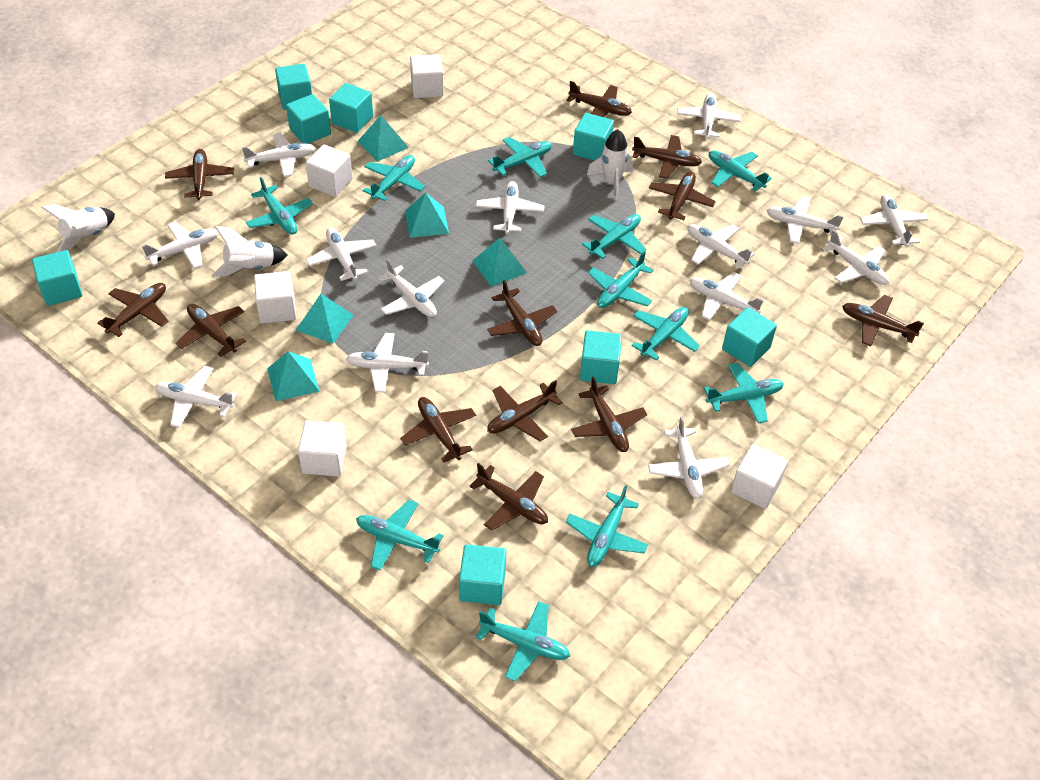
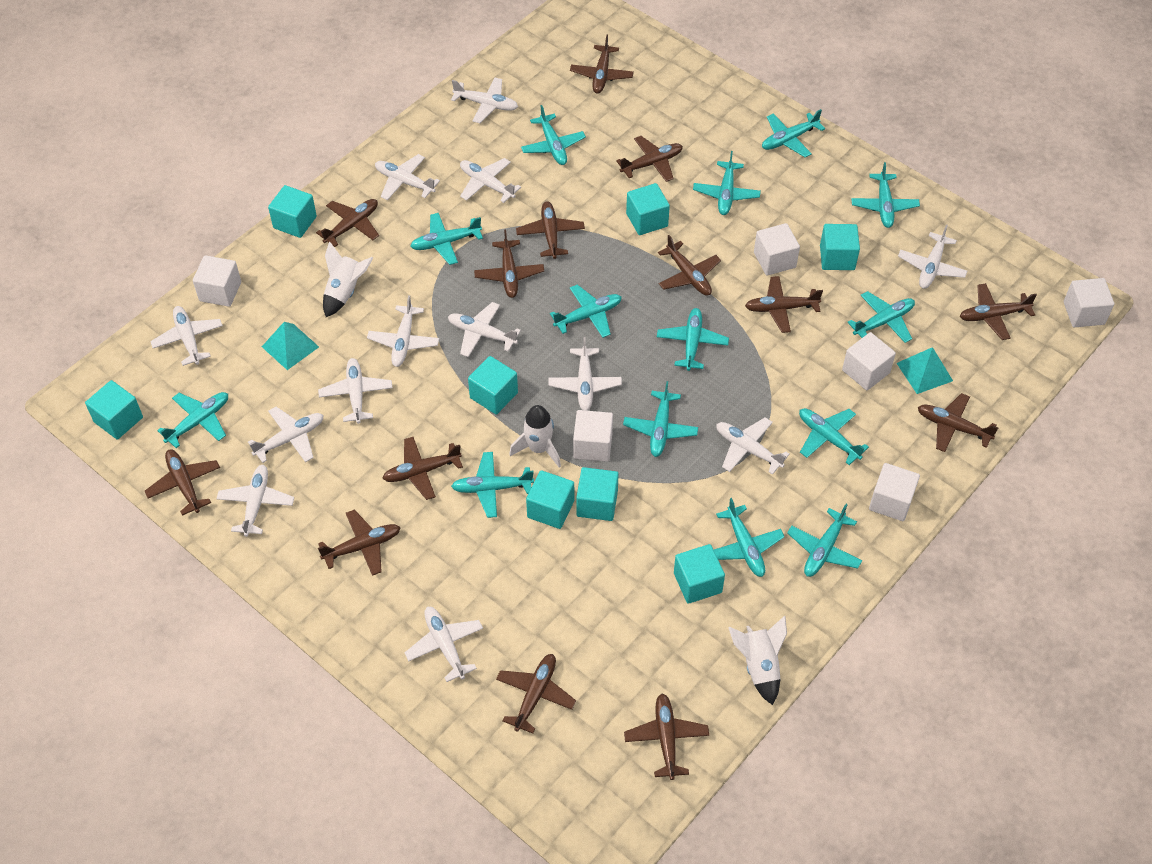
brown plane: [97,283,168,337] [165,149,234,200] [176,304,246,357] [400,397,476,462] [469,463,548,531] [487,280,557,346] [487,380,563,441] [566,81,632,117] [571,377,647,452] [632,135,702,179] [649,172,716,220] [842,295,924,346] = 12 -> [145,450,220,516] [316,199,379,247] [318,509,401,576] [382,437,463,500] [474,229,544,298] [496,654,576,733] [516,201,585,259] [570,35,634,94] [616,136,683,182] [624,694,709,780] [658,235,721,296] [745,276,823,333] [918,393,998,452] [960,283,1037,340] = 14
turquoise plane: [246,177,313,234] [356,500,444,571] [362,155,425,201] [476,601,570,681] [488,137,552,177] [566,485,648,567] [582,214,646,259] [588,251,654,308] [631,307,700,360] [704,363,784,424] [709,151,772,192] = 11 -> [157,392,228,448] [410,213,483,265] [451,452,534,518] [521,105,586,165] [550,284,622,338] [623,381,698,457] [657,308,729,371] [693,151,761,215] [714,498,785,577] [762,109,825,157] [787,504,862,577] [799,408,869,465] [847,291,915,343] [851,162,920,228] = 14
turquoise pyramid: [267,351,320,401] [296,294,354,344] [357,115,409,162] [405,193,449,238] [472,238,527,287] = 5 -> [262,322,319,370] [897,347,953,394] = 2
white cube: [254,271,296,323] [298,420,347,477] [306,144,353,197] [410,54,444,98] [731,444,788,509] = 5 -> [193,255,241,307] [573,410,613,462] [754,223,800,276] [842,332,896,390] [869,463,920,521] [1064,278,1114,327] = 6
white plane: [142,221,218,269] [155,366,238,428] [242,132,316,177] [306,228,377,281] [346,333,429,393] [378,259,445,317] [476,181,545,234] [648,416,729,499] [677,93,741,139] [687,224,755,269] [690,272,764,320] [767,197,844,244] [822,230,889,285] [860,194,929,247] = 14 -> [150,306,223,366] [216,465,294,537] [248,407,324,463] [318,358,392,424] [367,295,439,367] [375,154,440,200] [405,607,483,682] [448,302,521,357] [451,78,518,123] [460,158,521,203] [548,337,622,411] [716,417,790,475] [898,224,968,289] = 13

